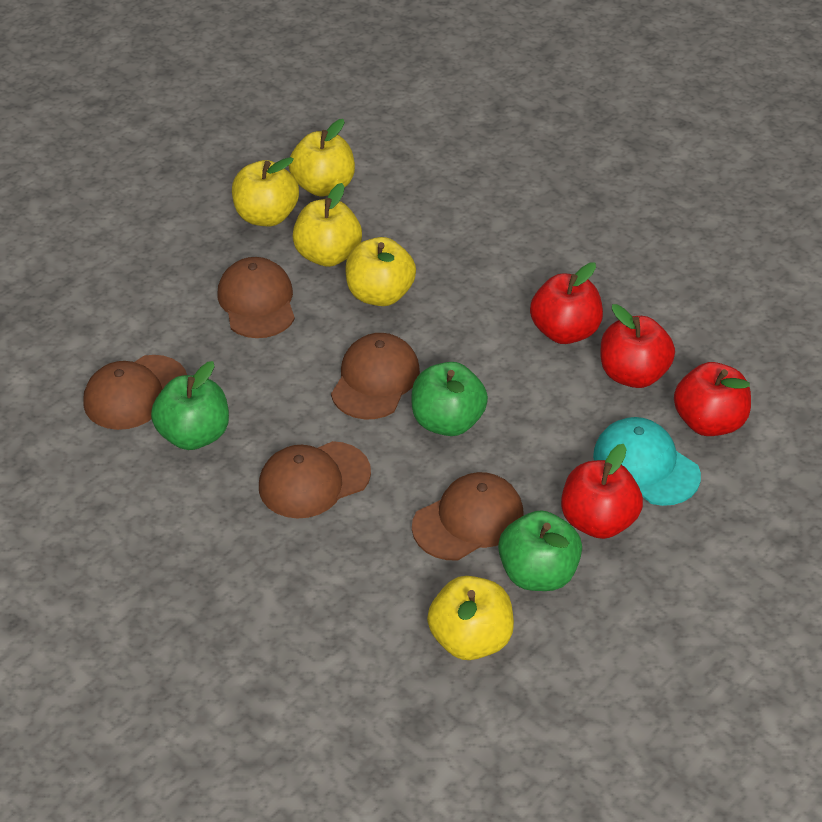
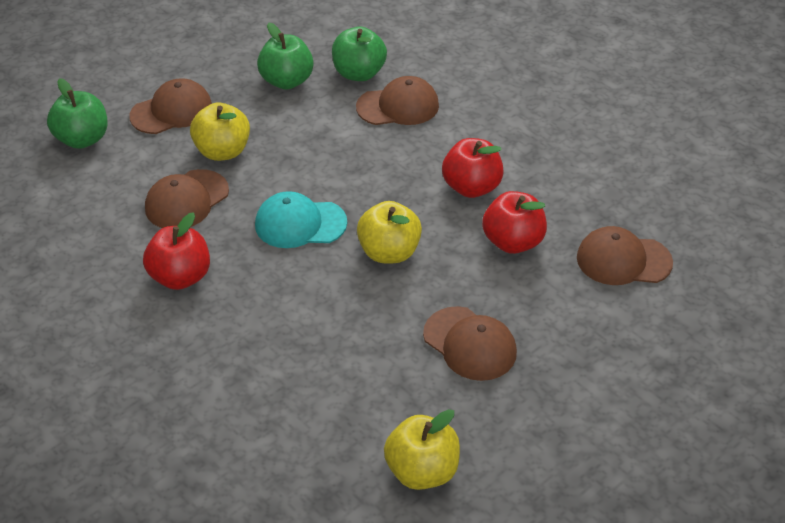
red apple: [530,262,603,344] [561,444,643,539] [600,304,675,388] [674,362,751,436] = 4 -> [143,212,210,290] [442,138,504,198] [482,191,547,254] = 3
yellow apple: [232,157,299,226] [289,119,355,196] [292,183,362,267] [346,237,416,306] [427,576,514,660] = 5 -> [190,103,250,161] [357,201,422,263] [384,409,460,490] = 3

